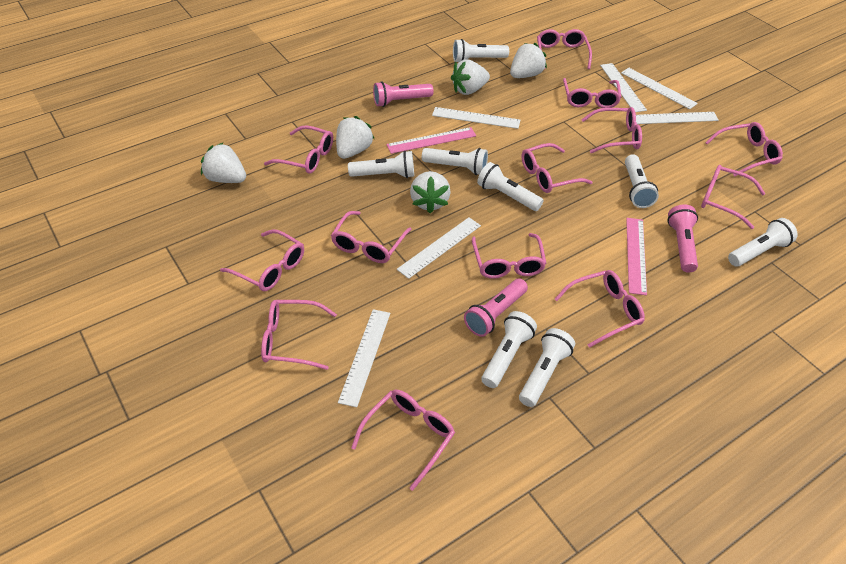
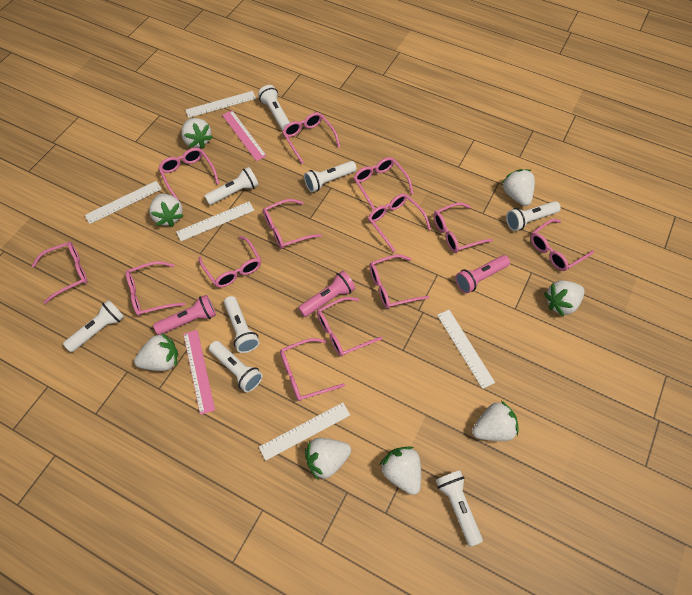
white ruler: [338,309,390,407] [397,217,481,279] [432,107,520,129] [600,63,647,112] [621,68,698,109] [636,112,719,124] = 6 -> [85,181,162,224] [176,201,254,241] [186,91,256,118] [259,403,350,461] [437,310,495,389] = 5
white strawberry: [201,143,246,183] [336,116,374,159] [410,171,451,213] [451,60,490,95] [510,43,547,78] = 5 -> [134,333,178,371] [149,194,184,227] [181,118,213,149] [305,438,351,480] [380,446,421,495] [472,401,519,441] [501,169,535,206] [544,280,585,317] = 8

